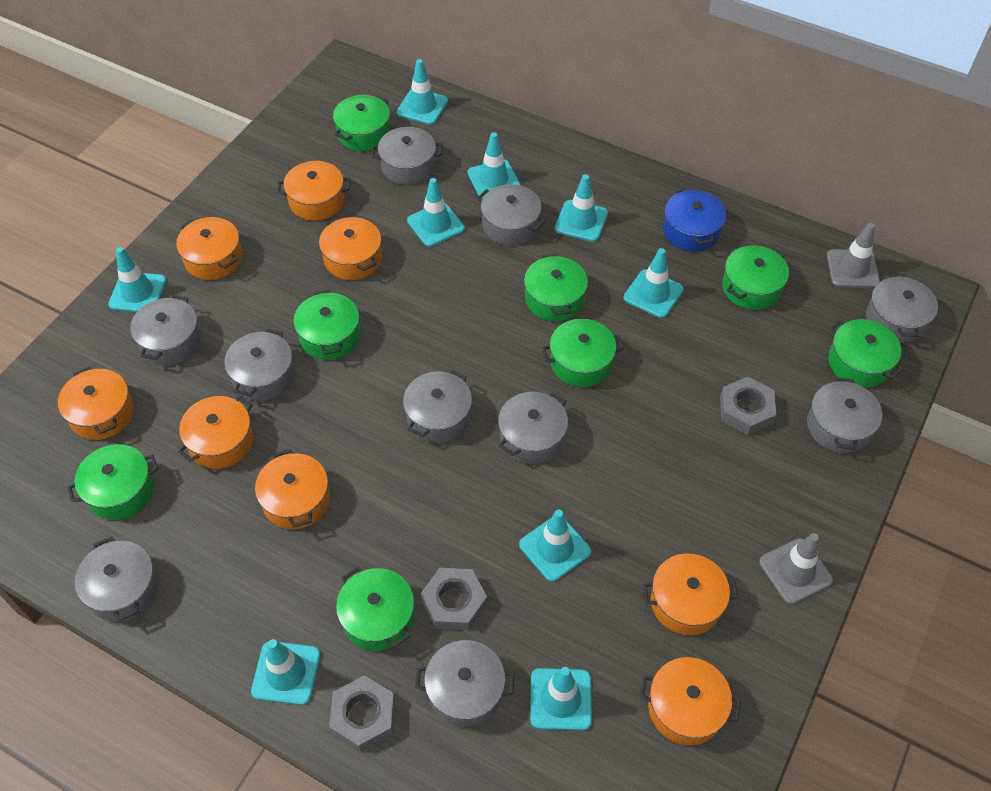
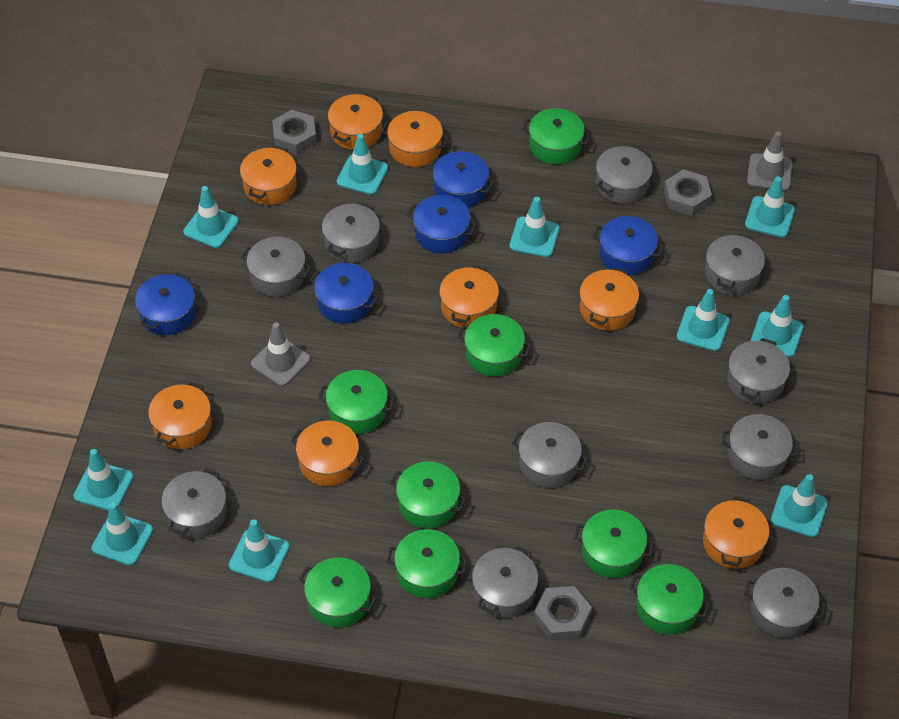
blue pot: [663,188,726,252] = 1 -> [135,272,196,335] [310,263,379,324] [407,195,477,254] [427,151,494,208] [593,216,664,275] = 5
turquoise traffic cone: [108,247,166,312] [251,639,320,705] [397,59,448,125] [407,178,465,247] [467,132,521,199] [519,509,591,582] [530,667,592,730] [555,174,608,242] [623,248,684,318] = 9 -> [73,449,133,511] [91,502,153,566] [183,186,239,248] [229,519,289,582] [337,134,388,195] [510,197,559,257] [677,289,730,351] [745,176,795,238] [751,295,804,357] [771,474,828,537] = 10

